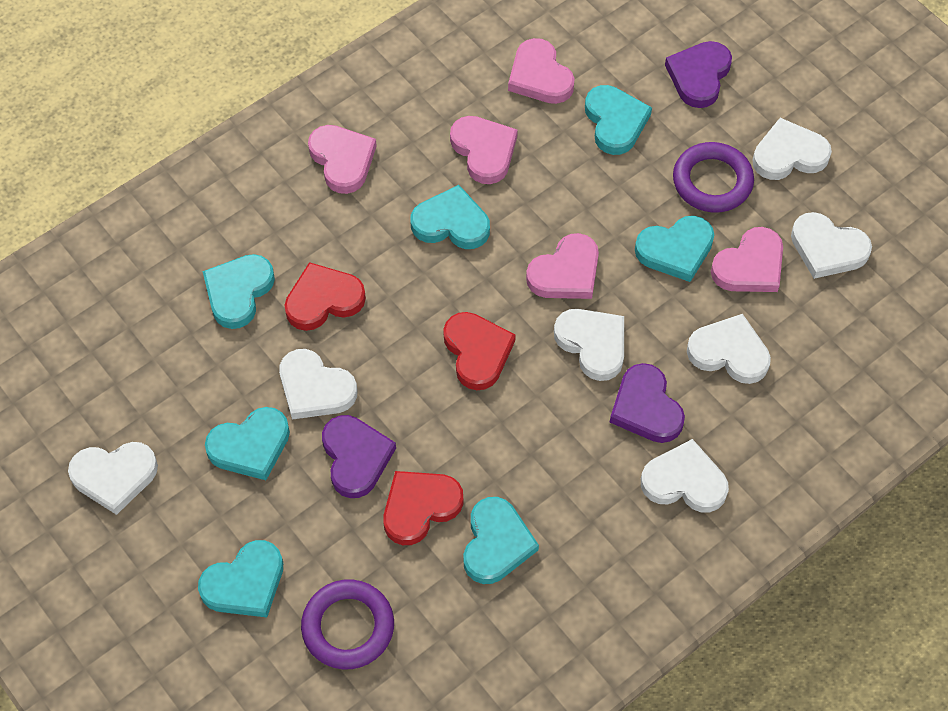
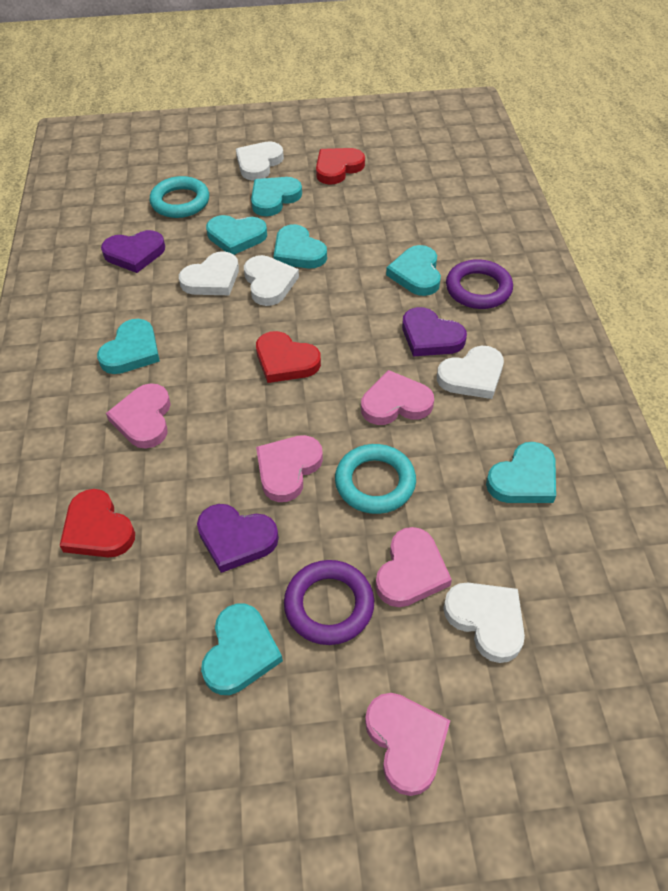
turquoise ring: none = 0 -> [149,176,209,218] [335,444,416,514] = 2
white heart: [68,442,158,515] [279,349,357,420] [554,309,624,381] [641,439,729,512] [687,314,771,384] [752,118,832,180] [791,212,872,279] = 7 -> [179,251,239,295] [236,141,284,181] [244,255,299,306] [437,346,504,399] [443,583,525,663] = 5

